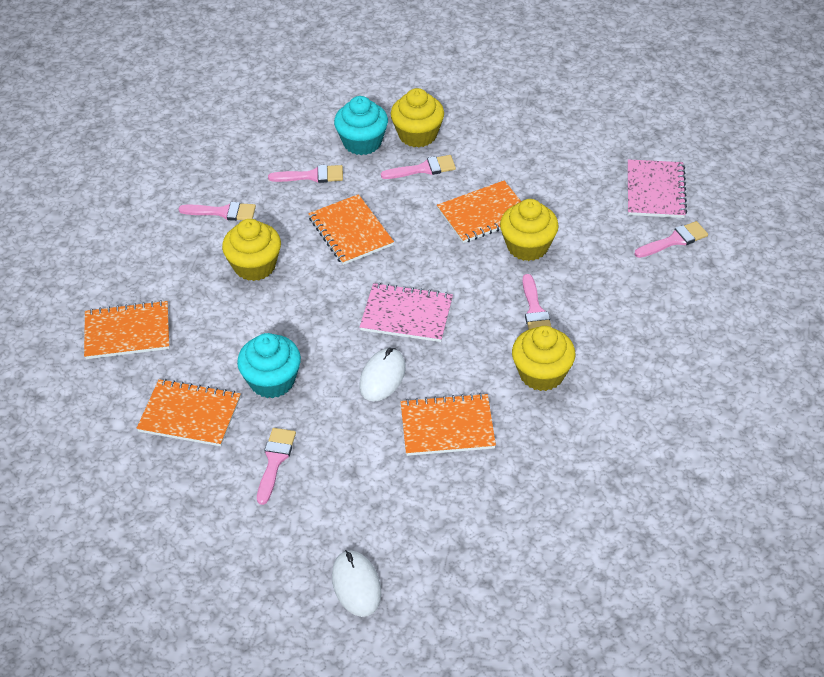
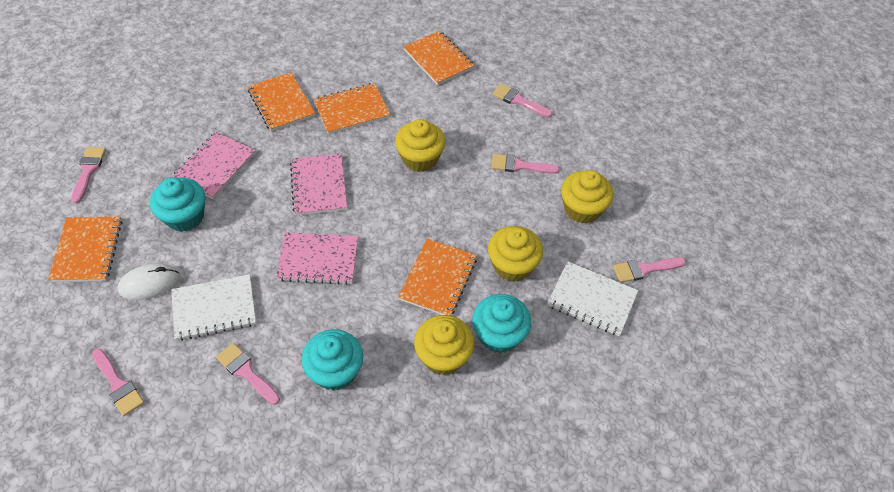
pink notebook: [360,283,453,342] [628,159,687,218] = 2 -> [172,132,256,199] [276,232,358,285] [290,154,347,216] = 3
turquoise cupcake: [237,333,301,398] [334,96,388,155] = 2 -> [150,177,205,232] [302,329,363,391] [473,294,531,353] = 3
white mouse: [332,550,381,617] [359,348,406,402] = 2 -> [118,263,180,300] = 1
white notebook: none = 0 -> [171,274,256,341] [547,261,638,336] = 2

